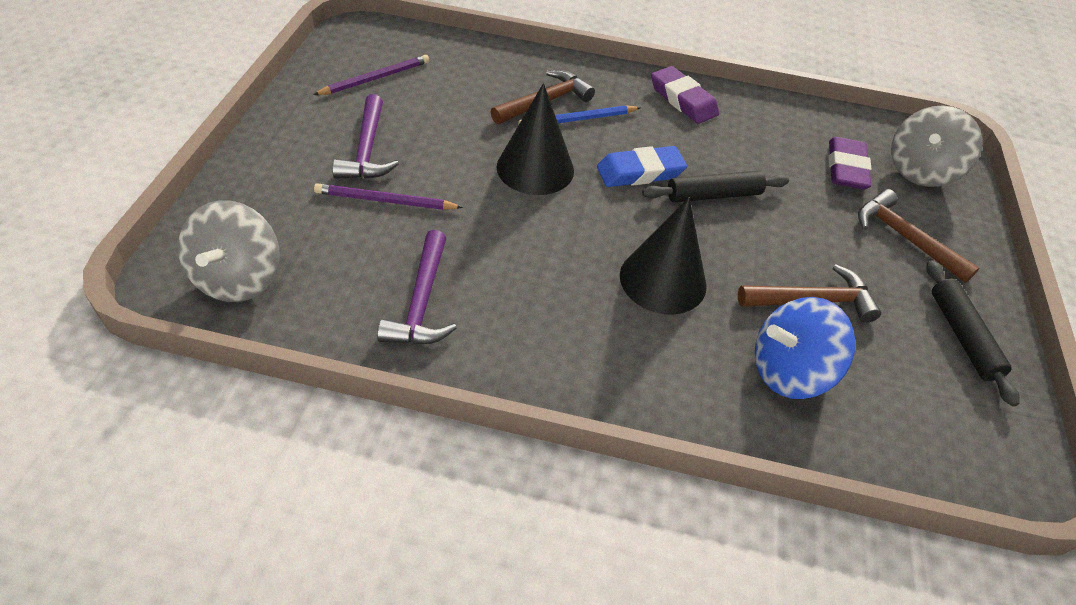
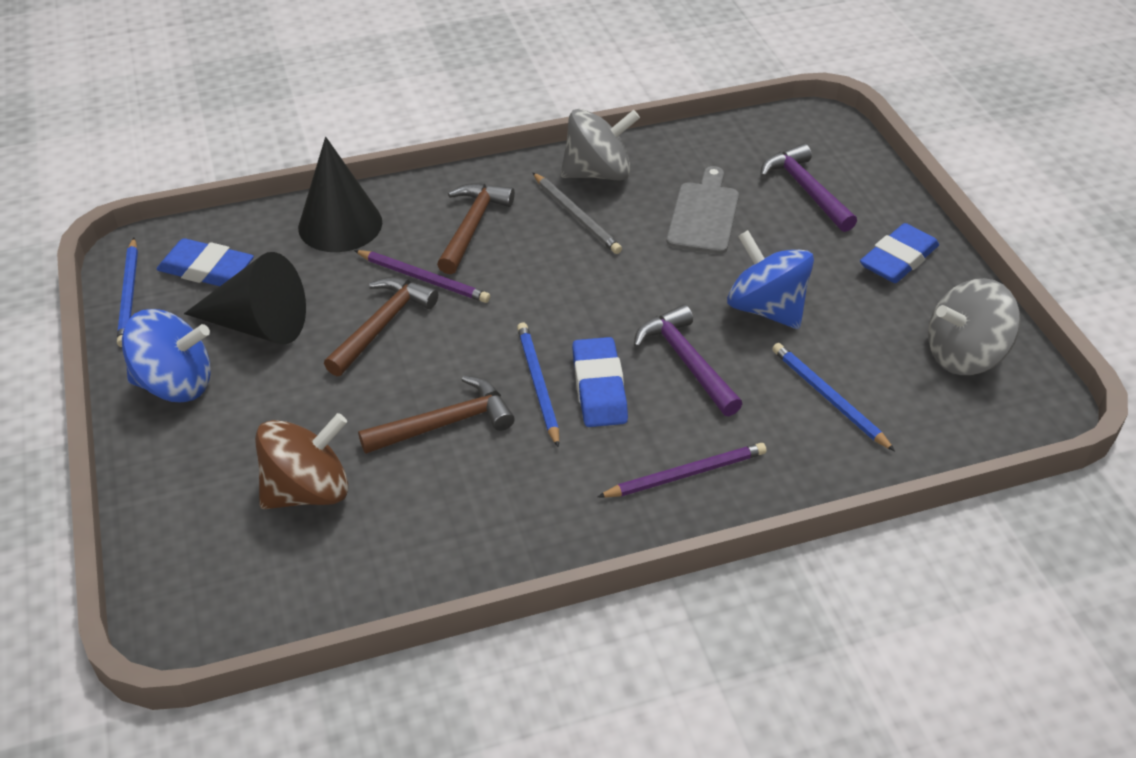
black rolling pin: [642,171,789,203] [926,260,1020,406] = 2 -> none = 0
blue eraser: [597,146,687,187] = 1 -> [157,238,254,286] [572,337,628,427] [860,223,939,283] = 3
blue pencil: [518,105,641,124] = 1 -> [117,238,138,347] [517,322,559,448] [772,343,895,451] = 3
blue spinning top: [755,297,856,399] = 1 -> [122,309,211,403] [727,230,814,329] = 2
brown spinning top: none = 0 -> [255,413,348,509] = 1
grey cutting board: none = 0 -> [667,166,739,254] = 1
grey pencil: none = 0 -> [533,173,622,254] = 1
purple eraser: [651,66,719,124] [828,137,872,190] = 2 -> none = 0

